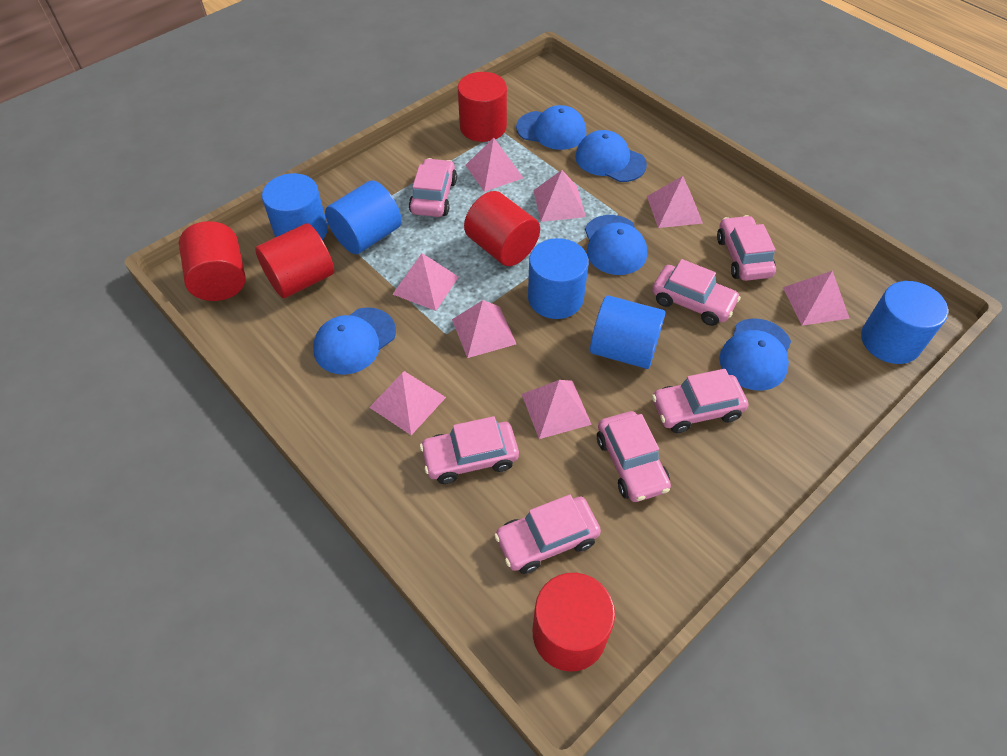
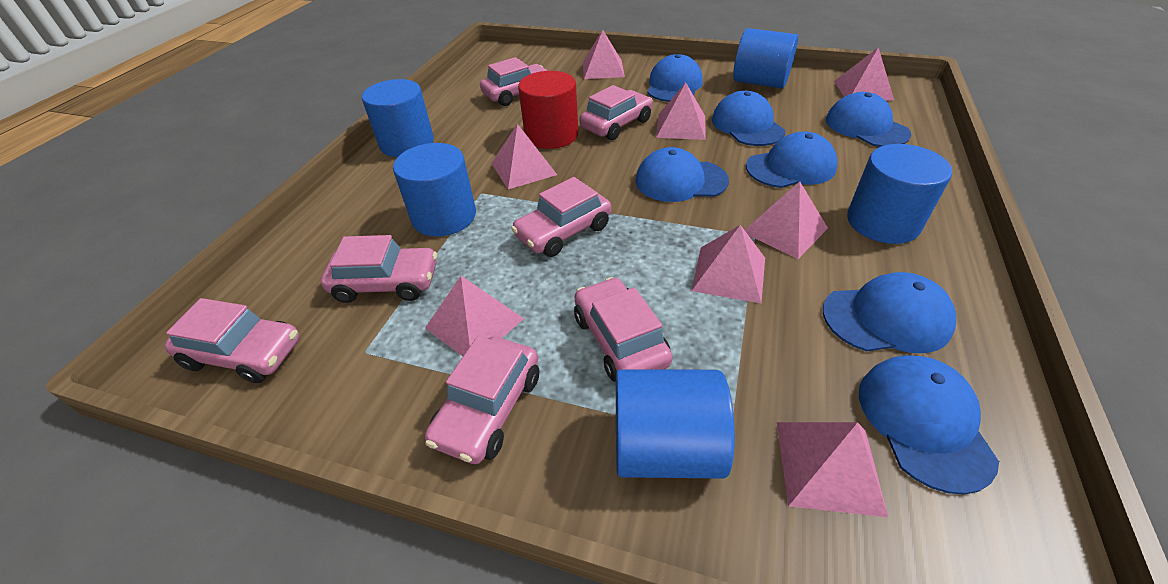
blue cap: [313,307,396,375] [516,105,586,150] [575,130,647,182] [585,215,647,275] [719,319,791,391] = 5 -> [636,147,729,202] [647,54,703,102] [712,91,785,146] [746,132,837,188] [823,272,956,353] [826,92,911,147] [859,355,999,495] = 7
red cylinder: [179,221,246,301] [255,224,334,298] [458,72,507,142] [464,191,540,266] [532,573,615,671] = 5 -> [518,71,578,149] = 1

